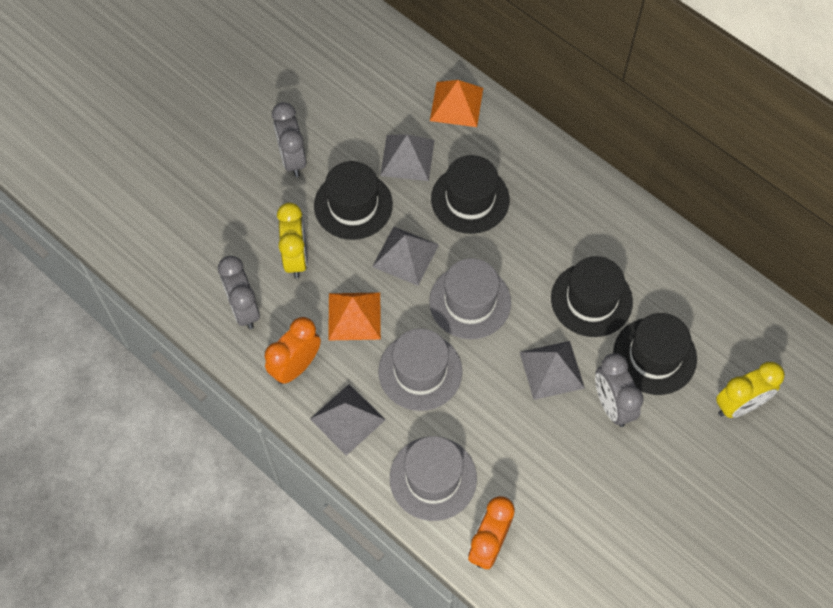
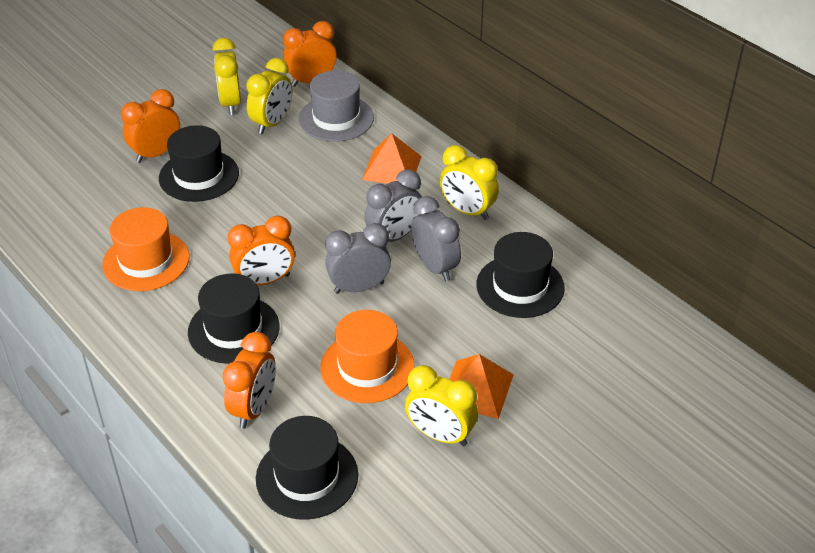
grey hat: [378,328,462,411] [390,436,477,521] [429,258,511,339] = 3 -> [299,70,374,142] = 1
grey pyramid: [310,384,385,456] [372,226,439,286] [380,134,435,181] [520,341,585,400] = 4 -> none = 0
orange clock: [265,317,321,384] [468,496,515,569] = 2 -> [121,89,180,163] [222,332,276,429] [228,215,295,285] [283,21,337,87] = 4
orange hat: none = 0 -> [102,207,190,291] [320,310,414,403] = 2
yellow clock: [277,202,307,278] [716,362,785,418] = 2 -> [213,38,241,115] [246,58,292,134] [405,365,478,446] [440,145,499,220] = 4

